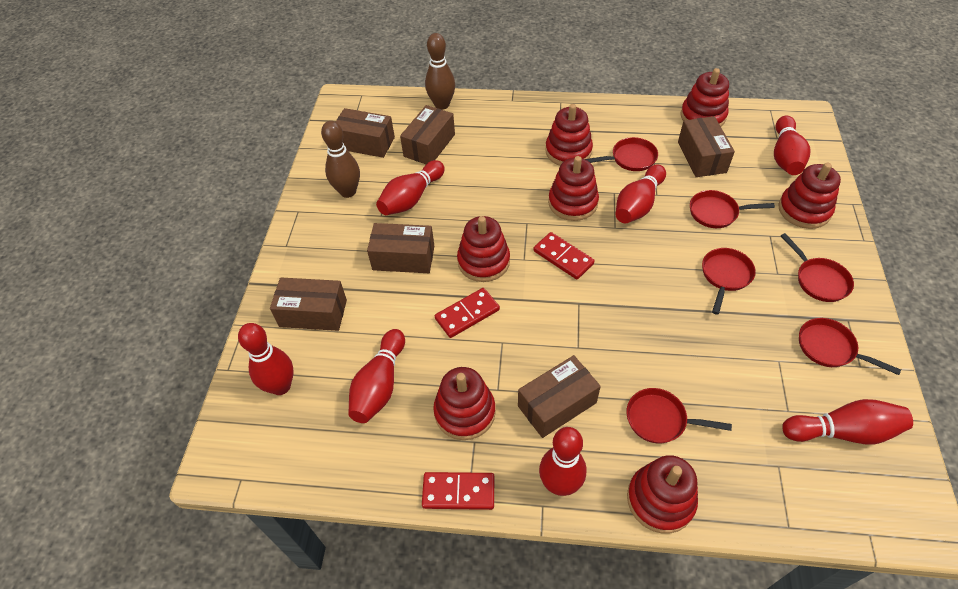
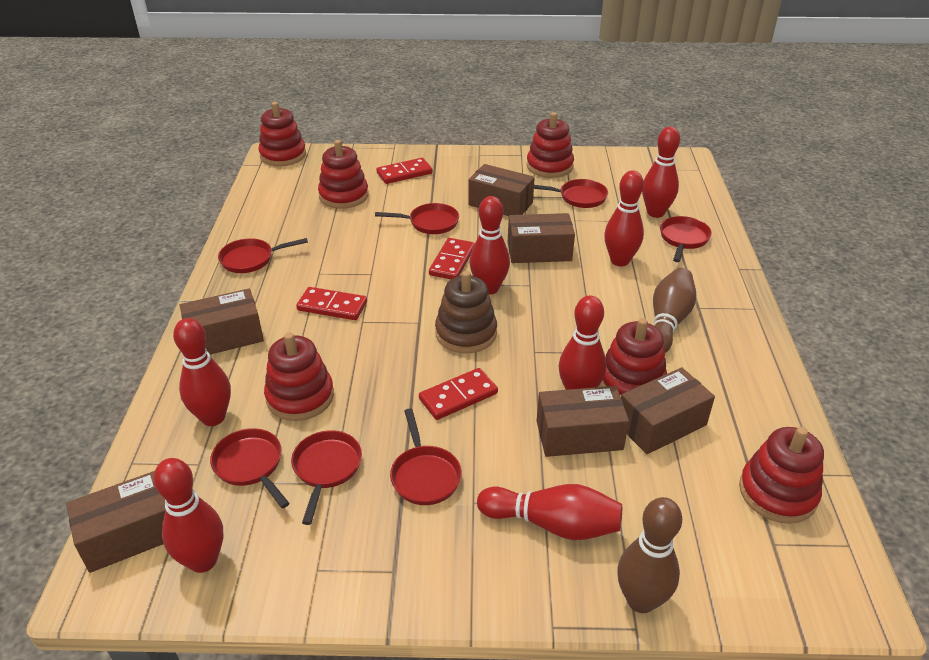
brown stacking toy: none = 0 -> [435,271,497,353] = 1
red domino: [422,472,494,510] [435,288,500,338] [534,232,594,280] = 3 -> [296,287,367,320] [376,158,433,184] [419,368,498,420] [429,238,475,279] = 4
red pan: [585,137,658,171] [627,388,732,444] [690,190,775,228] [702,248,756,315] [781,233,854,302] [799,318,901,375] = 6 -> [210,428,289,508] [218,238,308,273] [291,430,362,525] [375,203,459,234] [390,408,462,505] [534,179,608,208] [660,216,712,262] = 7
red stacking toy: [433,367,496,440] [457,216,510,282] [545,104,593,166] [548,156,599,221] [627,455,698,534] [680,68,729,127] [779,163,841,229] = 7 -> [259,102,306,166] [264,332,334,421] [318,140,369,209] [527,112,574,178] [600,318,667,397] [739,427,824,524] = 6

